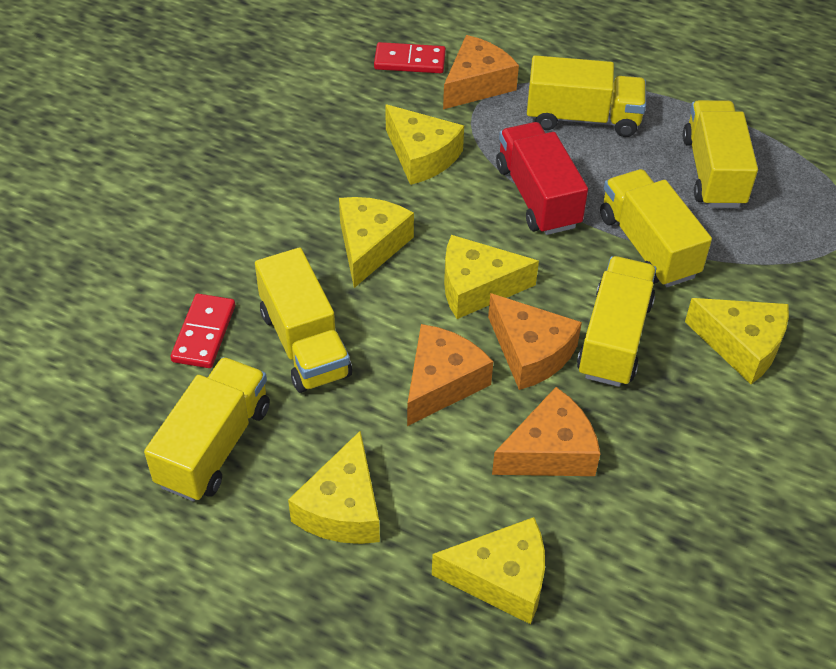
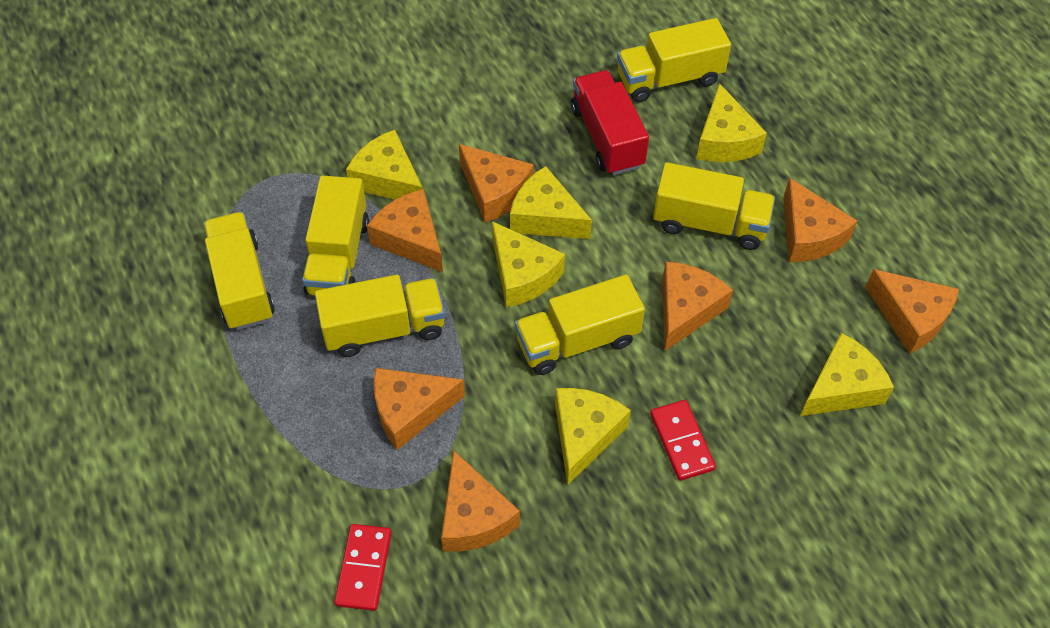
orange cheese: [407,324,494,426] [443,35,519,109] [488,293,582,390] [492,387,600,476] = 4 -> [367,189,443,272] [374,368,465,450] [441,450,520,552] [459,144,534,223] [662,262,733,351] [783,178,857,262] [865,269,959,353] = 7

